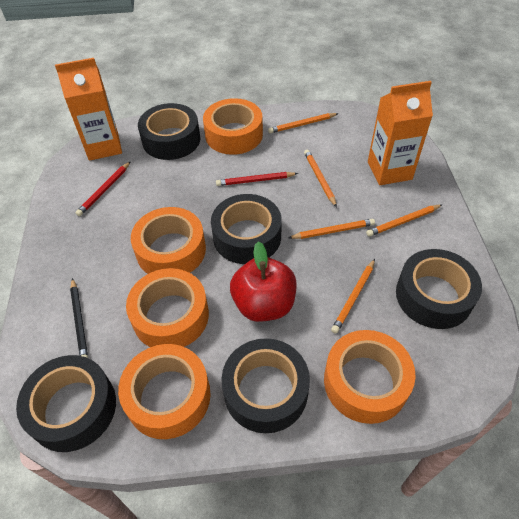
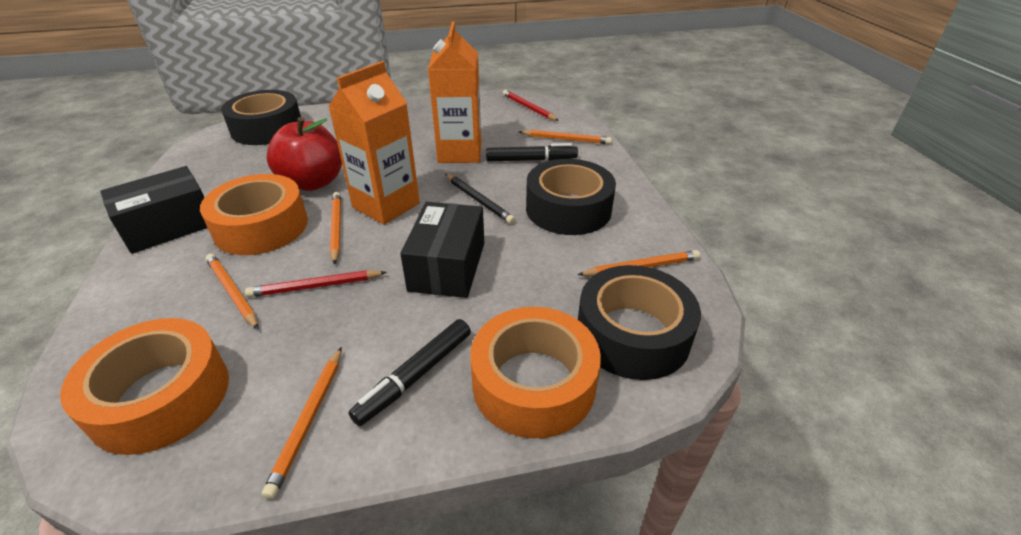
black box: none = 0 -> [100,166,207,254] [400,202,484,298] = 2
black marker: none = 0 -> [348,319,471,426] [486,143,578,161] = 2
black tape: [16,355,116,452] [138,103,200,160] [211,194,282,264] [221,338,310,433] [396,249,482,329] = 5 -> [221,90,301,145] [526,159,616,235] [578,265,701,380] = 3
orange tape: [118,344,211,439] [126,268,209,347] [131,207,206,274] [203,98,263,155] [324,330,416,424] = 5 -> [60,318,229,455] [200,174,308,255] [470,307,601,439] = 3

